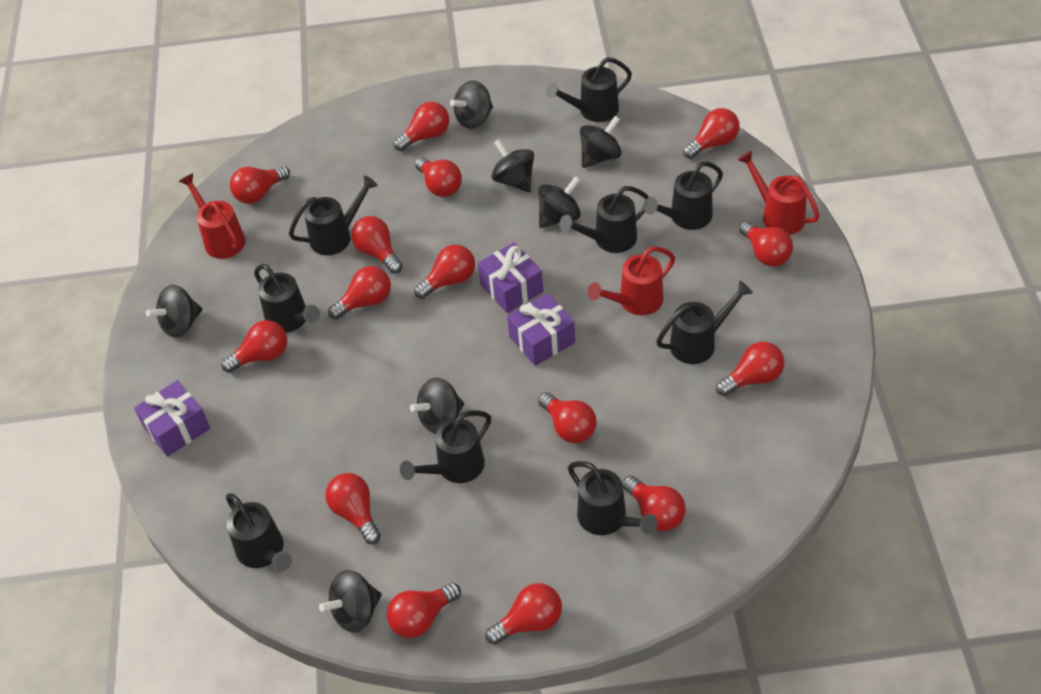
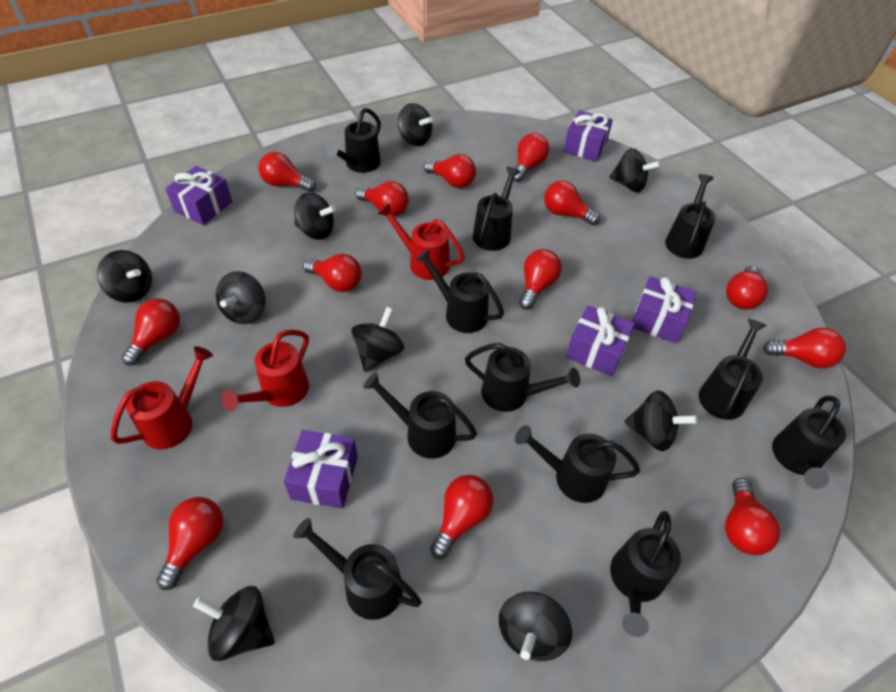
black spinning top: [146,285,202,338] [319,570,382,633] [410,377,464,434] [450,80,493,129] [491,139,534,192] [538,176,581,228] [580,116,622,168] = 7 -> [97,250,152,303] [193,586,275,661] [216,271,266,324] [294,193,336,240] [352,307,404,372] [398,103,433,146] [499,591,572,661] [609,148,661,192] [624,390,698,451] = 9
black watering can: [226,493,292,572] [254,264,320,333] [289,176,378,255] [400,410,491,483] [546,57,632,122] [559,186,649,253] [568,461,657,535] [644,162,723,230] [656,281,753,364] = 9 -> [293,518,422,620] [325,108,381,173] [363,372,477,459] [415,249,504,333] [465,343,580,412] [473,167,521,251] [515,425,640,503] [610,511,681,637] [665,174,716,259] [699,319,767,420] [772,396,846,489] = 11
purple gift: [134,380,210,457] [478,242,543,313] [507,293,575,366] = 3 -> [165,166,232,225] [284,430,358,508] [563,110,613,162] [566,305,635,376] [632,276,697,343] = 5
red light bulb: [221,320,287,373] [230,166,290,204] [325,473,381,544] [328,266,391,320] [351,216,403,274] [387,582,461,638] [394,102,449,151] [414,245,475,299] [415,157,462,197] [485,583,562,645] [538,392,597,443] [622,475,686,531] [683,108,740,159] [716,342,784,396] [739,221,793,267] = 15 -> [122,299,180,366] [156,497,223,590] [258,152,316,192] [303,254,362,292] [356,181,409,216] [424,154,476,188] [430,475,494,559] [513,133,549,182] [519,249,562,310] [544,181,600,225] [725,478,780,555] [726,265,768,310] [763,328,846,368] = 13

